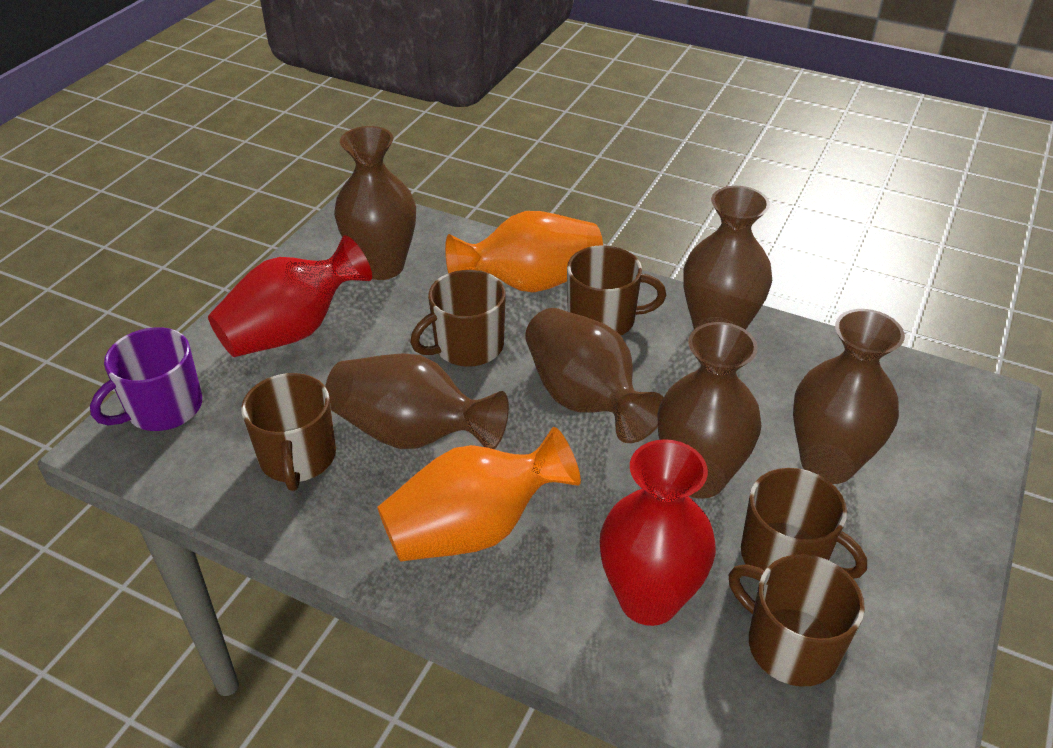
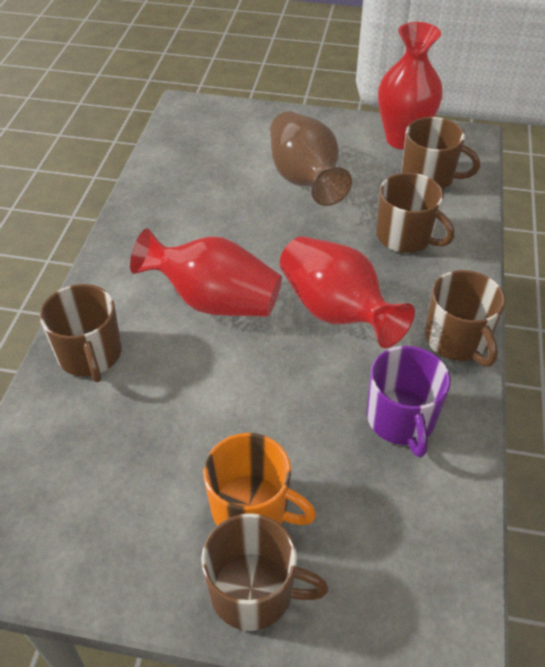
brown vase: [325,354,509,449] [334,126,416,280] [525,308,664,443] [657,322,761,499] [683,186,772,330] [793,309,905,484] = 6 -> [270,111,352,206] = 1
orange mug: none = 0 -> [203,433,316,526] = 1
orange vase: [377,427,581,562] [445,211,603,292] = 2 -> none = 0
red vase: [208,235,372,357] [600,439,716,626] = 2 -> [130,228,282,317] [280,236,415,348] [378,22,443,150] = 3

